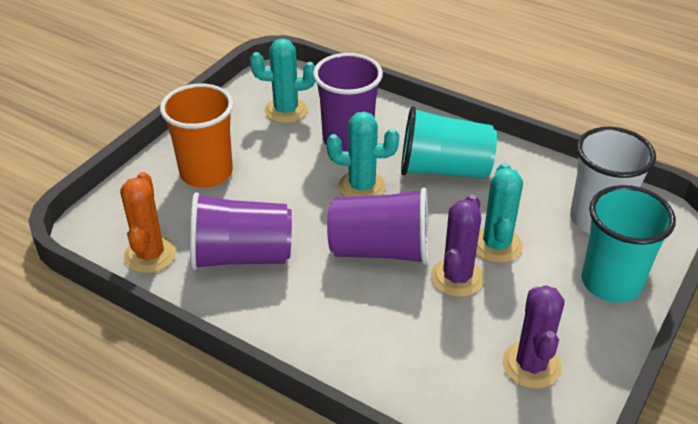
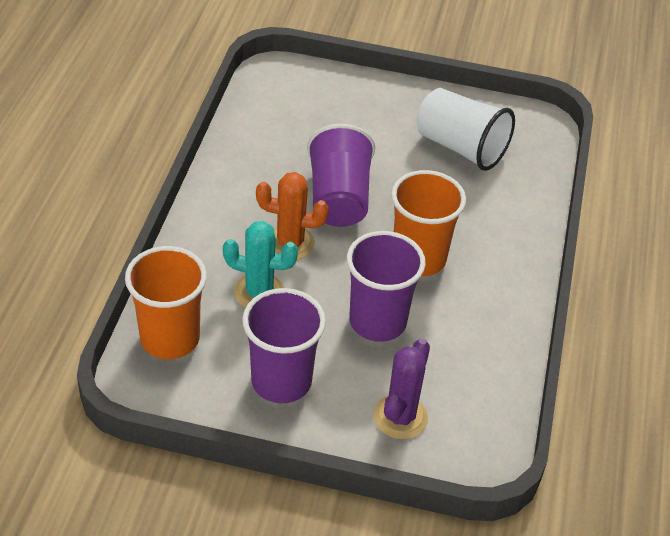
orange cup: [160,83,234,188] = 1 -> [125,246,207,359] [391,170,466,276] = 2
purple cactus: [431,194,484,297] [502,285,565,389] = 2 -> [373,339,430,439] = 1
turquoise cactus: [250,38,315,123] [327,111,399,197] [476,163,523,263] = 3 -> [223,221,298,308] = 1
turquoise cup: [401,106,497,179] [582,185,676,303] = 2 -> none = 0

